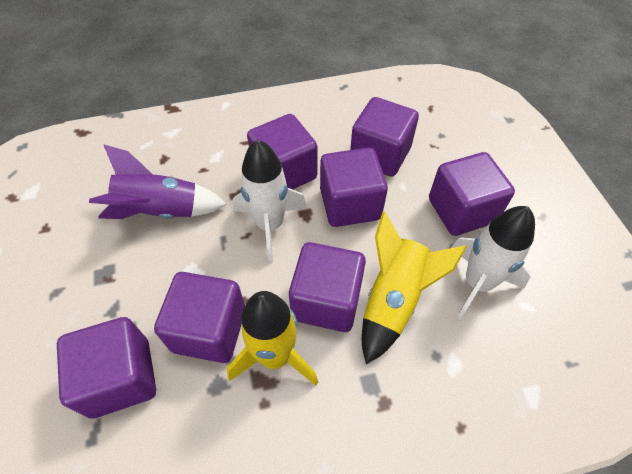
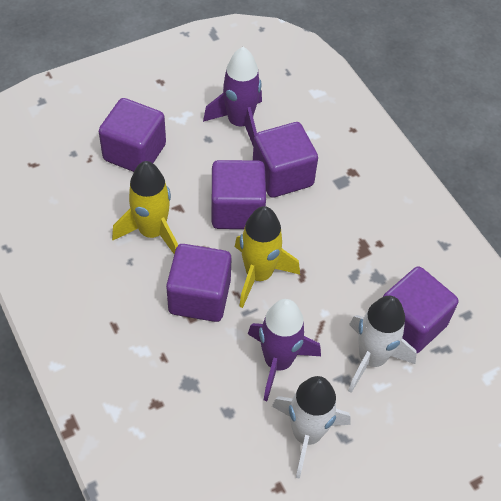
purple cube: [57,317,156,419] [154,272,245,363] [247,114,318,189] [289,242,366,332] [320,148,388,227] [350,97,419,177] [429,152,515,236] = 7 -> [98,98,166,172] [166,244,231,322] [212,160,266,229] [253,122,318,198] [383,266,458,353] = 5
purple rocket: [89,144,227,219] = 1 -> [203,47,262,146] [248,299,321,401] = 2

